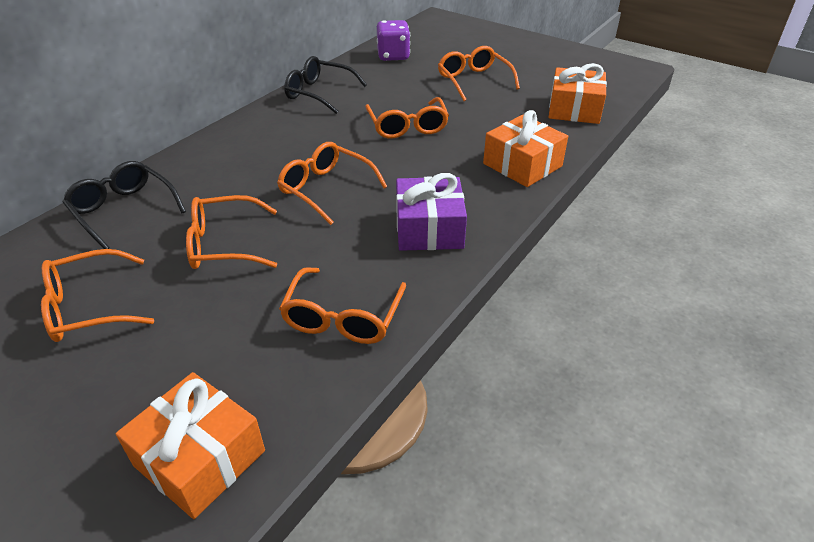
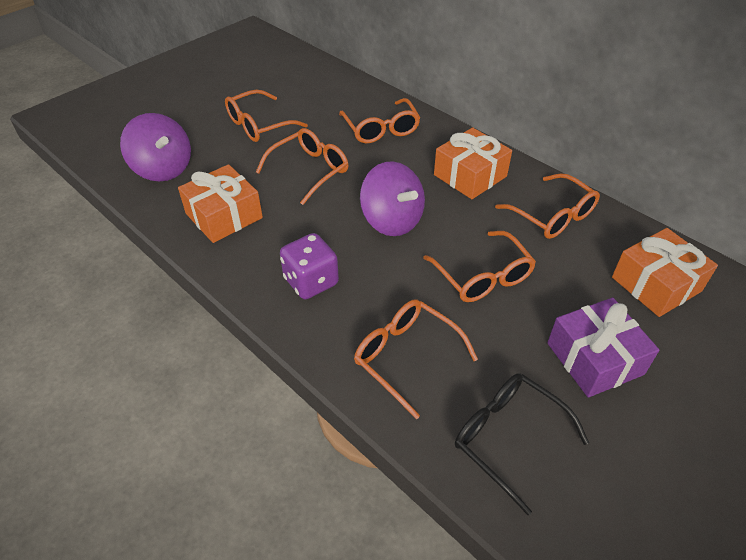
black glasses: [63,161,186,249] [284,56,367,114] = 2 -> [455,373,589,515] = 1
purple spinning top: none = 0 -> [120,113,191,181] [360,161,425,236] = 2

